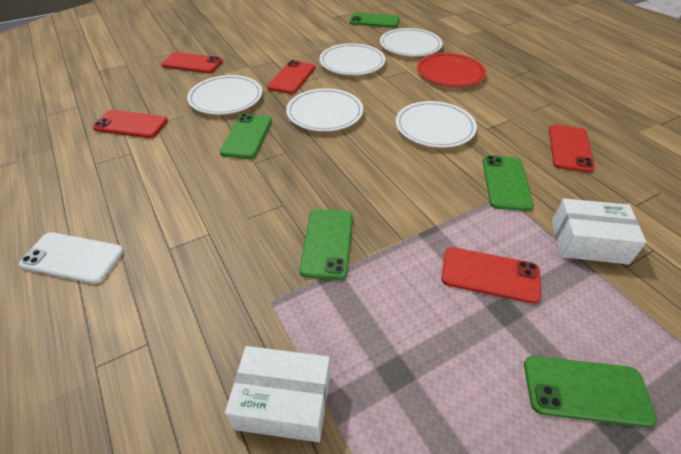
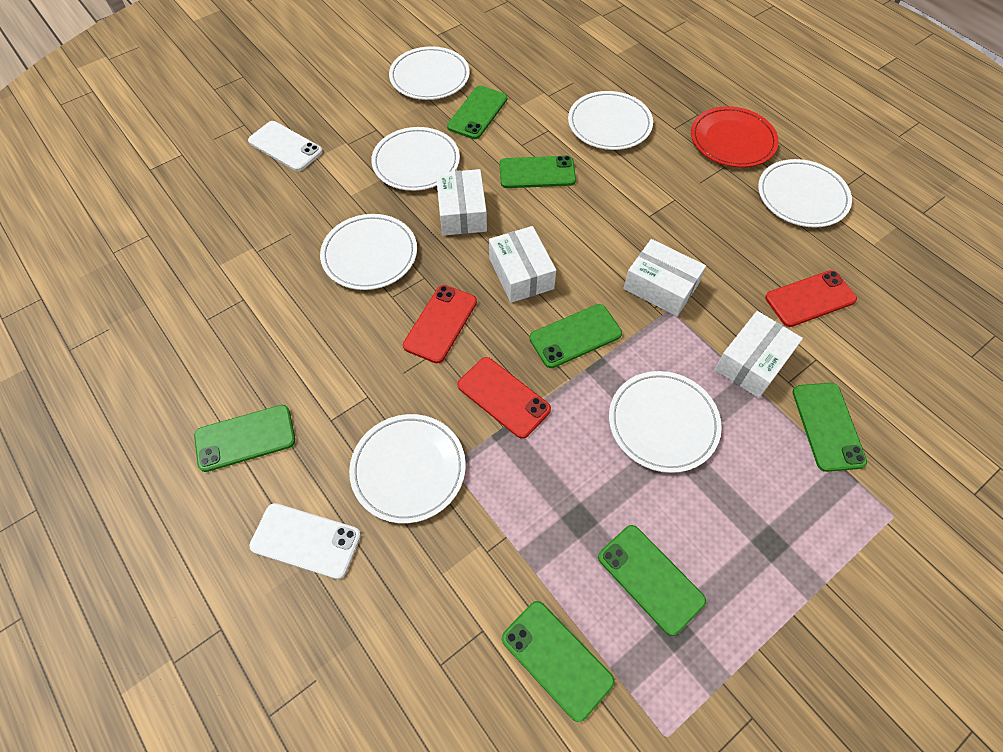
green phone: [220,114,272,159] [299,209,353,280] [350,12,399,28] [483,155,534,211] [524,356,657,428] = 5 -> [194,405,295,472] [447,86,507,139] [499,156,576,188] [502,601,615,722] [529,304,622,368] [598,525,706,636] [792,383,867,472] = 7
red phone: [93,110,168,138] [161,52,223,73] [267,60,315,94] [441,247,541,304] [549,124,595,173] = 5 -> [403,285,477,363] [458,357,551,439] [765,270,857,327] = 3
white box: [225,346,330,442] [552,198,646,264] = 2 -> [436,169,487,236] [489,226,556,303] [623,239,706,316] [715,311,803,398] = 4
white phone: [19,232,124,284] = 1 -> [248,121,323,171] [249,503,361,579] = 2
white plate: [187,75,262,115] [286,88,363,132] [319,43,385,75] [380,28,443,56] [396,101,477,148] = 5 -> [320,214,417,290] [349,414,466,523] [371,127,460,191] [389,46,470,100] [568,91,653,150] [609,371,722,473] [758,159,852,228] = 7

